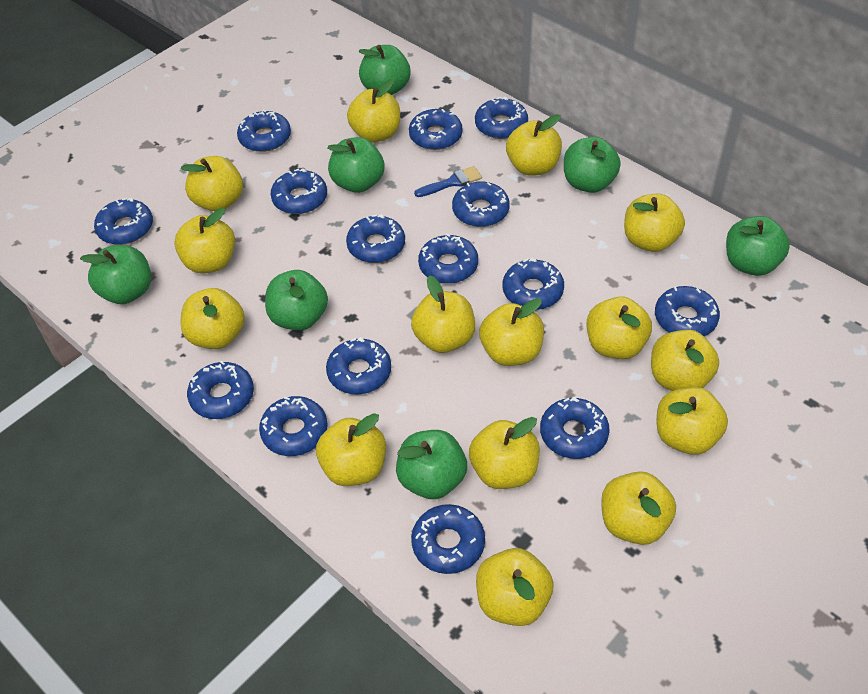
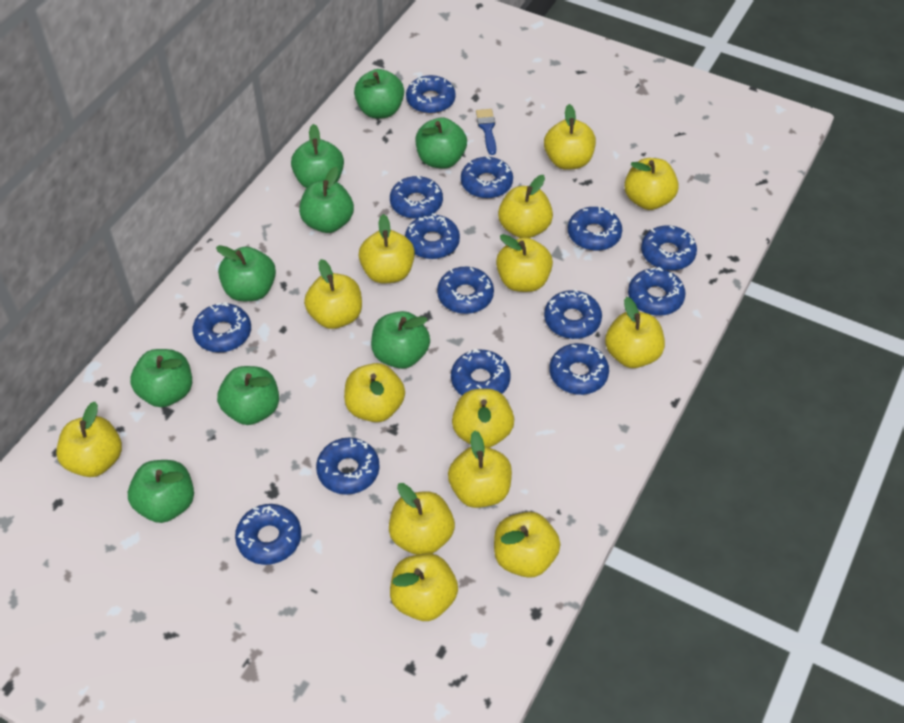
blue donut: [94,198,153,245] [187,361,254,419] [237,110,291,152] [259,396,328,456] [271,168,327,214] [326,337,391,394] [346,214,405,263] [409,109,463,150] [411,504,485,574] [418,233,478,284] [452,182,510,227] [475,97,528,139] [503,258,564,310] [540,397,610,459] [655,286,720,336] = 15 -> [192,302,251,353] [235,504,301,565] [316,438,380,495] [390,176,443,219] [405,213,460,259] [406,75,455,114] [437,267,494,314] [451,349,511,395] [461,156,513,199] [544,289,602,339] [549,343,609,395] [568,207,622,251] [628,267,686,316] [641,225,697,271] = 14
green apple: [80,245,151,304] [265,270,328,330] [327,137,384,193] [359,45,411,95] [396,430,467,499] [564,137,621,193] [726,216,790,276] = 7 -> [128,460,194,523] [130,349,192,407] [216,245,276,301] [217,366,279,425] [291,124,344,188] [299,167,354,233] [354,69,404,118] [371,311,430,369] [416,118,467,169] = 9
yellow apple: [174,208,235,273] [180,288,245,349] [181,156,243,211] [316,413,386,486] [347,79,400,143] [411,275,475,353] [469,417,540,489] [476,548,554,626] [479,298,544,366] [506,114,562,176] [587,296,652,359] [601,471,676,545] [624,194,685,252] [651,330,719,391] [657,387,728,455] = 15 -> [56,401,122,477] [304,259,362,329] [344,363,405,422] [359,214,415,283] [389,483,455,555] [390,553,458,621] [448,431,512,508] [452,389,514,448] [494,512,560,578] [496,234,553,292] [498,175,553,238] [544,104,596,170] [605,297,665,368] [624,158,679,210] = 14

